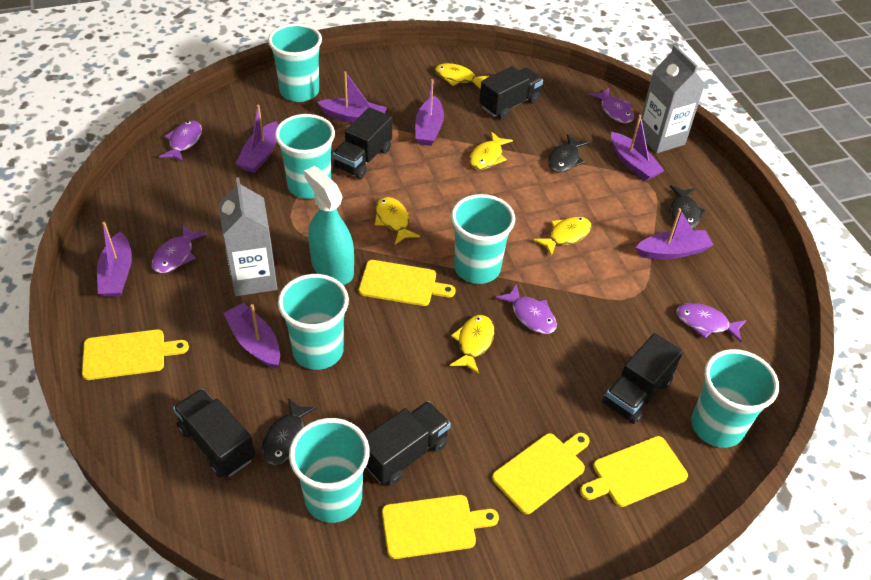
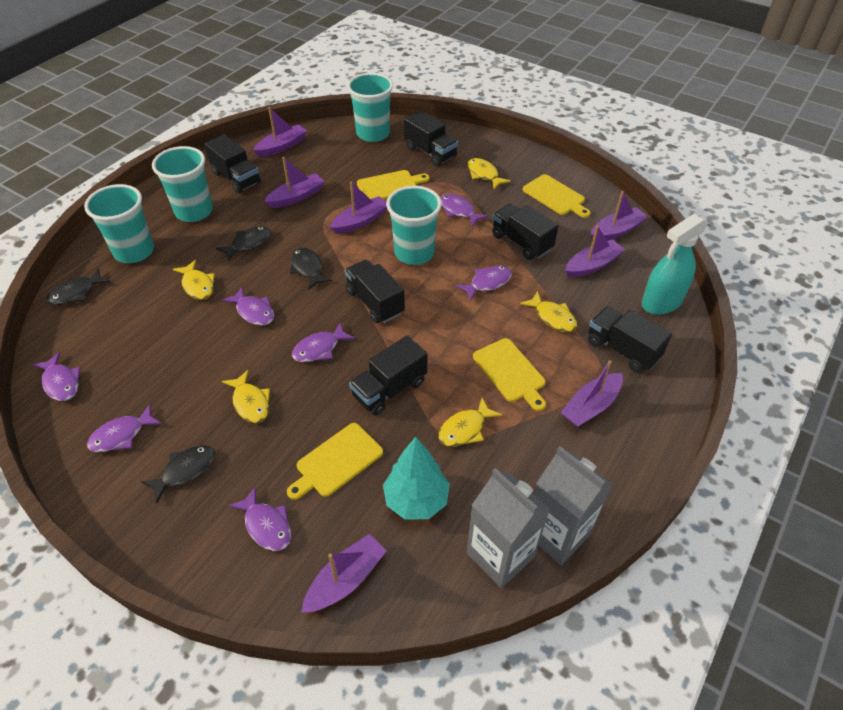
black fish: [261,398,317,465] [548,134,589,173] [670,185,706,228] = 3 -> [47,268,110,305] [141,445,215,503] [216,226,271,260] [290,248,332,289] = 4
black truck: [173,389,255,477] [333,107,392,179] [365,401,451,486] [479,66,543,120] [602,333,683,424] = 5 -> [205,134,261,193] [345,259,405,324] [349,336,427,416] [404,110,458,166] [492,203,559,260] [588,306,672,373] = 6
purple fish: [152,225,207,273] [159,121,202,162] [495,284,557,334] [589,88,634,123] [676,303,746,343] = 5 -> [33,352,81,401] [87,404,162,452] [222,287,274,326] [228,487,291,551] [292,322,355,362] [440,194,488,227] [456,266,512,301] = 7
turquoise cup: [268,23,322,102] [275,114,335,199] [278,274,349,370] [289,418,370,523] [451,194,515,284] [691,349,779,448] = 6 -> [84,184,154,263] [152,146,213,222] [347,73,393,142] [386,186,442,265] = 4
turquoise tree: none = 0 -> [383,437,450,520] = 1
yellow cutting board: [82,329,189,380] [359,260,456,306] [382,495,499,559] [492,433,590,514] [580,436,688,507] = 5 -> [287,423,383,500] [357,170,430,199] [473,338,546,411] [523,174,591,218] = 4

